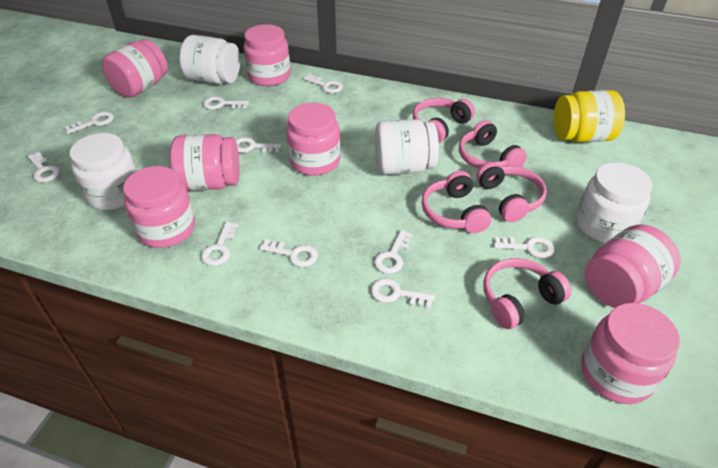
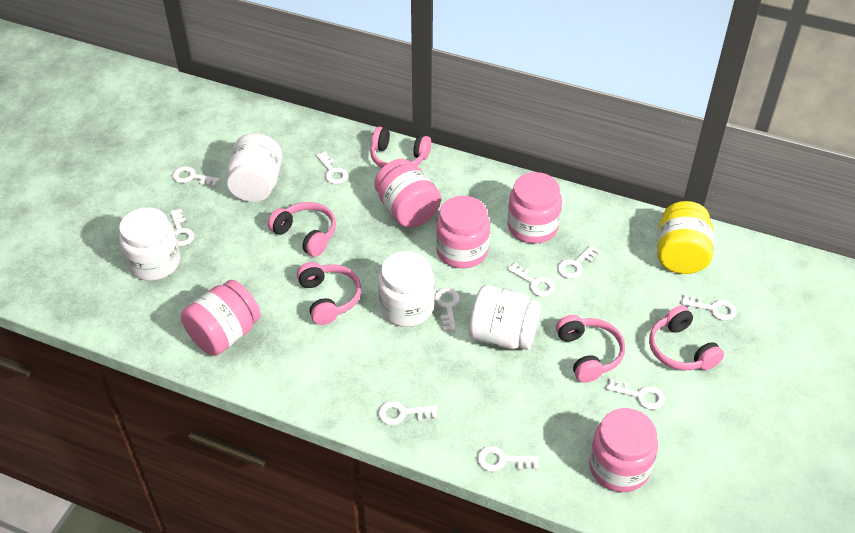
pink jar: [102,39,168,98] [123,166,195,248] [170,134,240,191] [244,24,291,86] [286,103,341,176] [581,303,680,404] [585,225,681,308] = 7 -> [181,280,261,356] [374,159,441,228] [436,196,490,268] [507,172,562,244] [589,408,658,492] = 5

